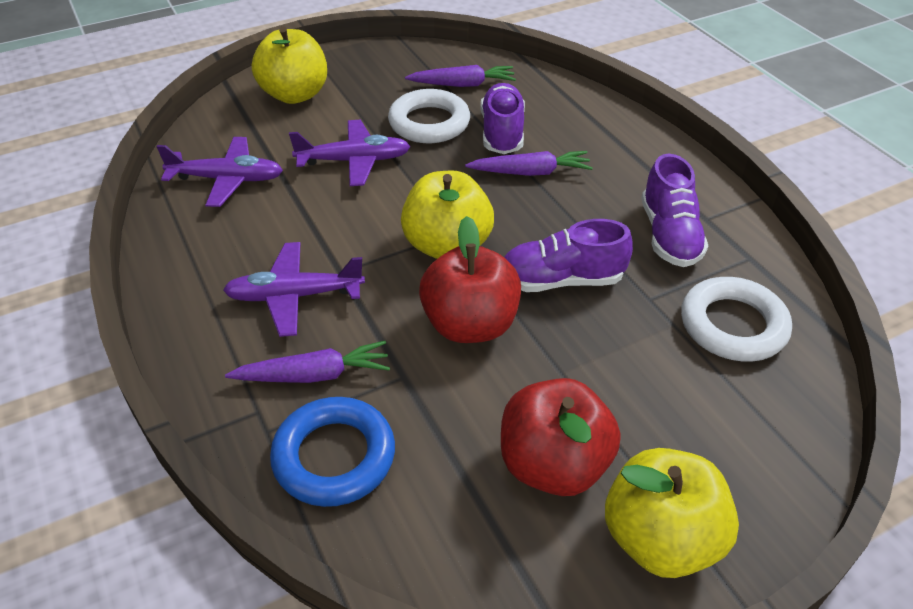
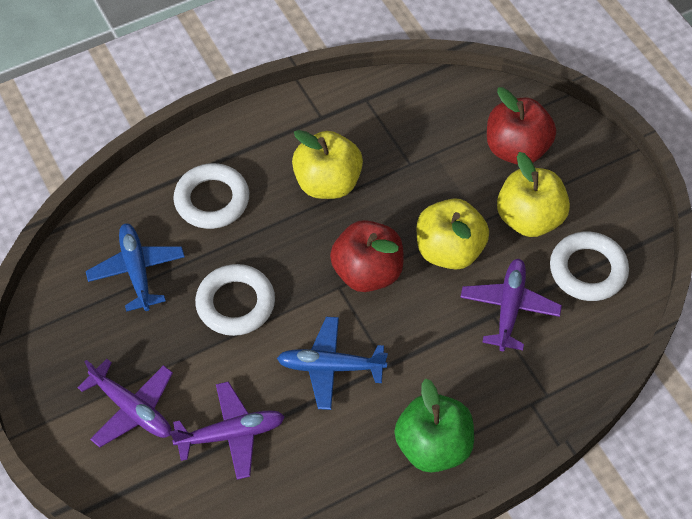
blue plane: none = 0 -> [86,223,185,312] [277,317,388,410] = 2
blue ring: [270,397,395,507] = 1 -> none = 0
green apple: none = 0 -> [394,378,474,473] = 1
purple carrot: [225,341,390,383] [405,65,516,87] [465,151,593,176] = 3 -> none = 0
purple shoe: [480,83,525,154] [504,219,633,292] [641,154,708,267] = 3 -> none = 0
white ring: [388,89,470,143] [681,277,792,362] = 2 -> [173,163,249,229] [195,264,275,336] [550,232,629,301] = 3

